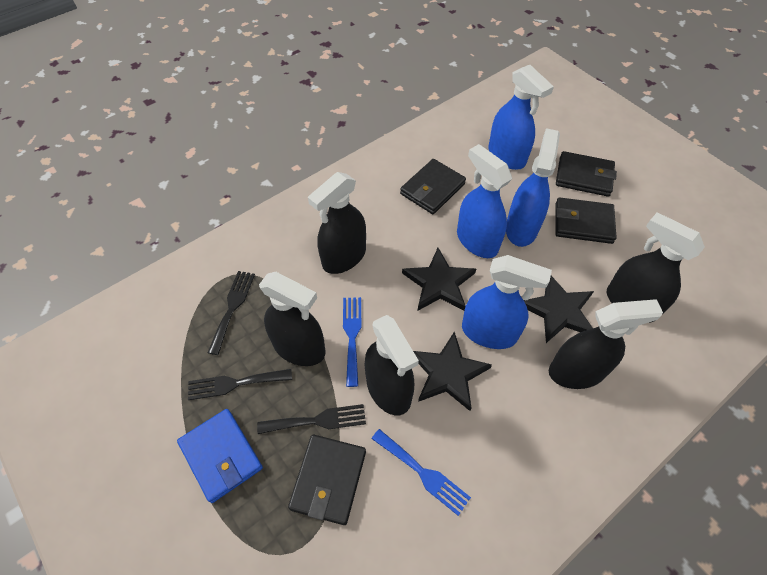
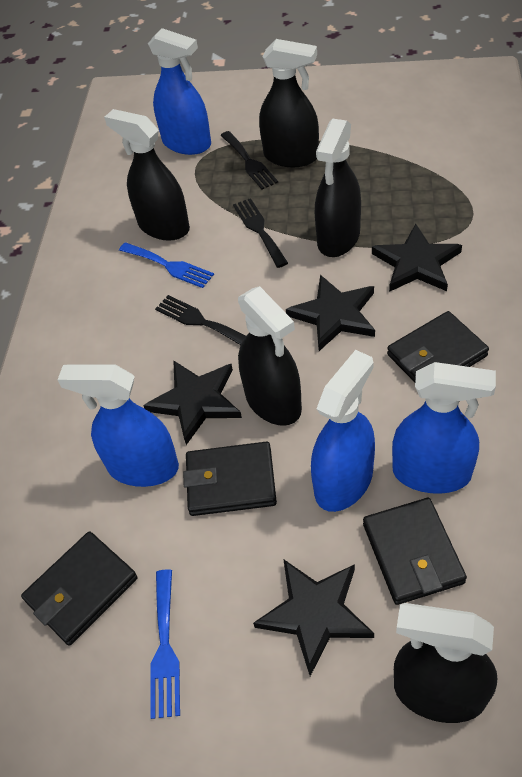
black star: [402,248,476,311] [413,331,492,411] [524,276,594,343] = 3 -> [143,360,242,445] [253,559,374,676] [286,275,375,351] [372,224,462,292] = 4
blue wallet: [177,409,263,503] = 1 -> none = 0

